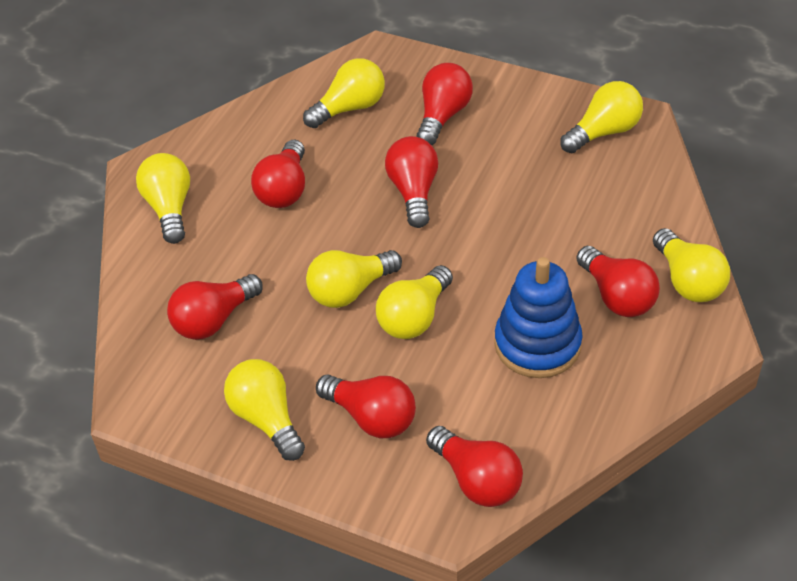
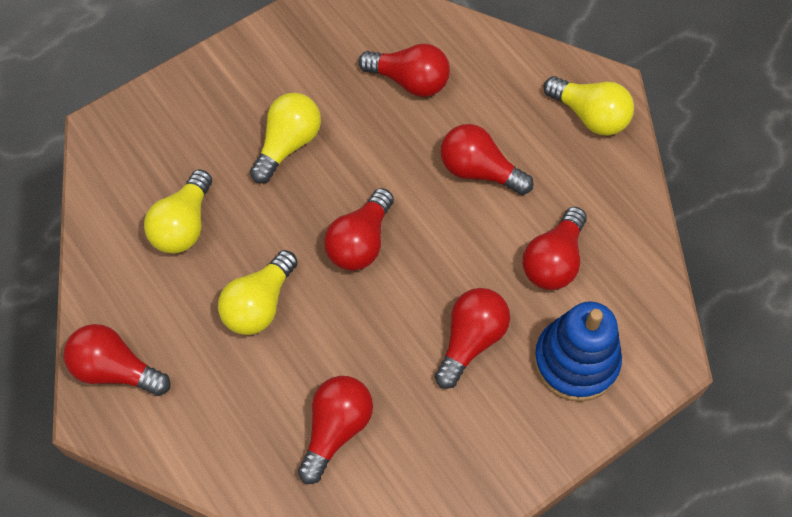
yellow light bulb: [136,153,190,244] [224,359,305,461] [303,58,385,128] [306,250,402,308] [376,265,453,339] [560,81,643,153] [653,228,730,302] = 7 -> [144,169,212,254] [218,250,298,335] [250,93,321,183] [544,76,634,136] = 4

